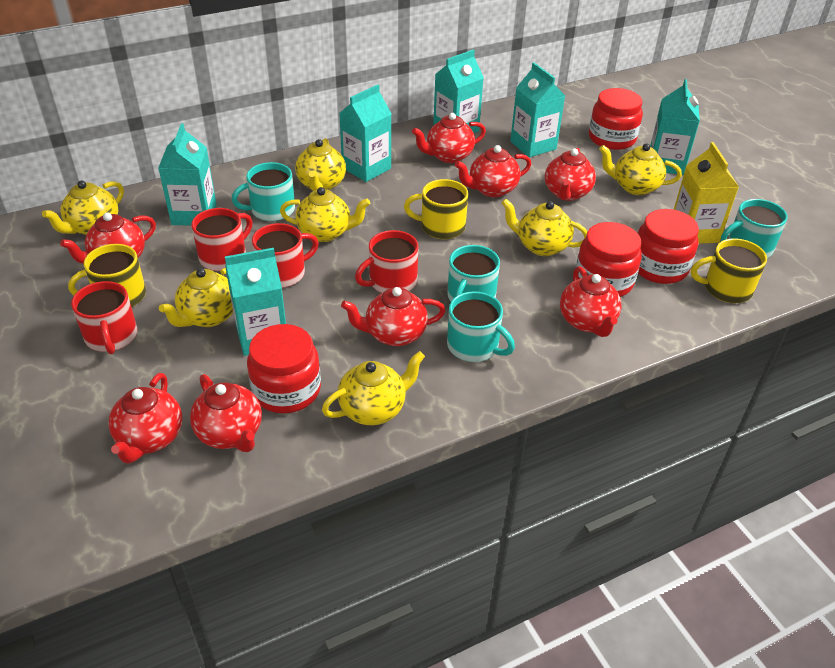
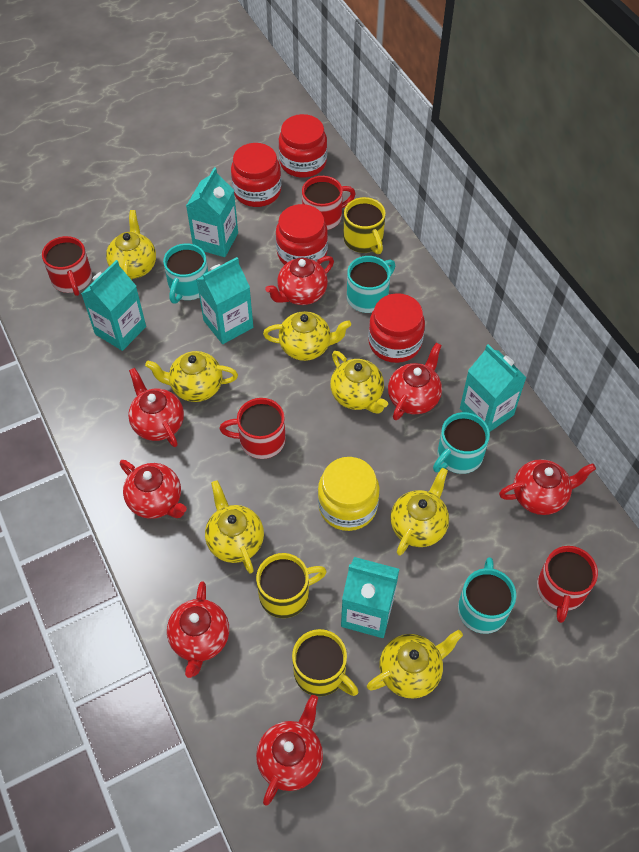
red teapot: [60,212,156,264] [108,373,182,463] [190,374,262,452] [341,287,445,346] [412,113,486,163] [455,145,531,197] [545,148,596,201] [560,266,622,337] = 8 -> [120,460,187,519] [128,368,184,447] [167,581,229,678] [256,695,323,806] [265,256,334,305] [388,343,442,420] [499,459,596,515] = 7
turquoise carton: [158,123,216,225] [225,248,286,356] [339,85,392,182] [433,50,484,133] [510,63,565,157] [650,79,700,175] = 6 -> [81,260,146,351] [186,167,238,257] [196,257,253,344] [341,557,399,638] [460,344,527,432] = 5
yellow carton: [674,142,739,244] = 1 -> none = 0
yellow jar: none = 0 -> [318,457,380,531] = 1

